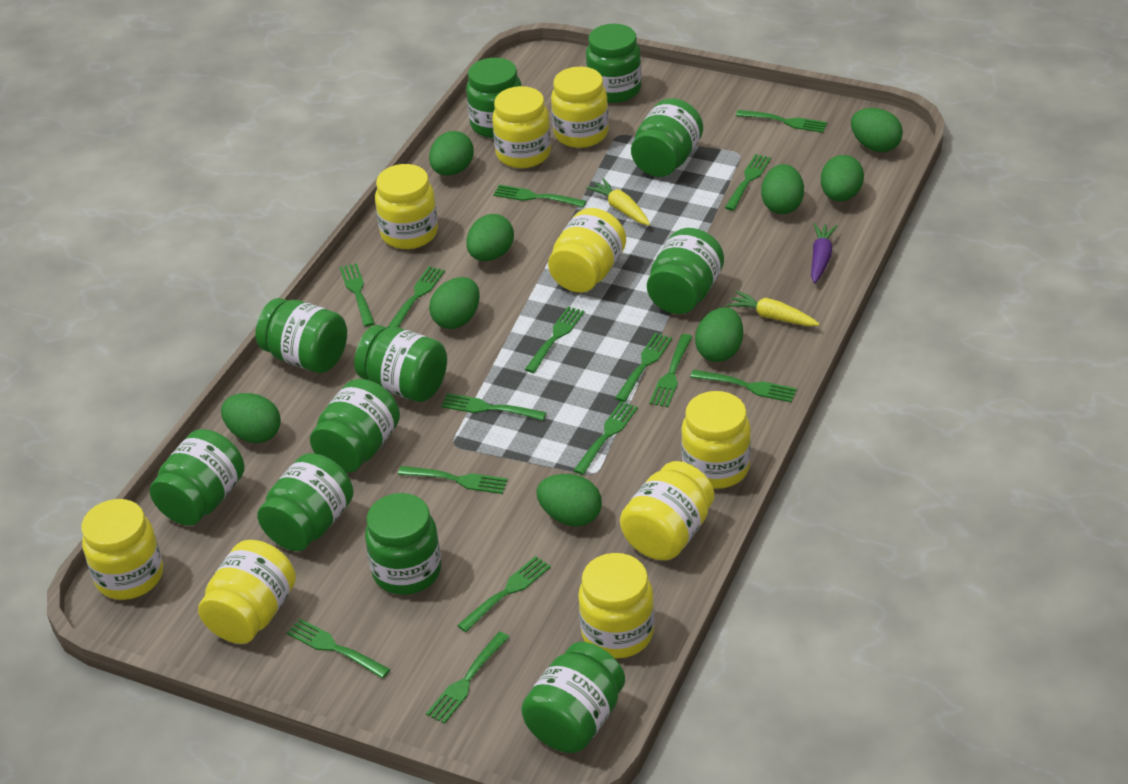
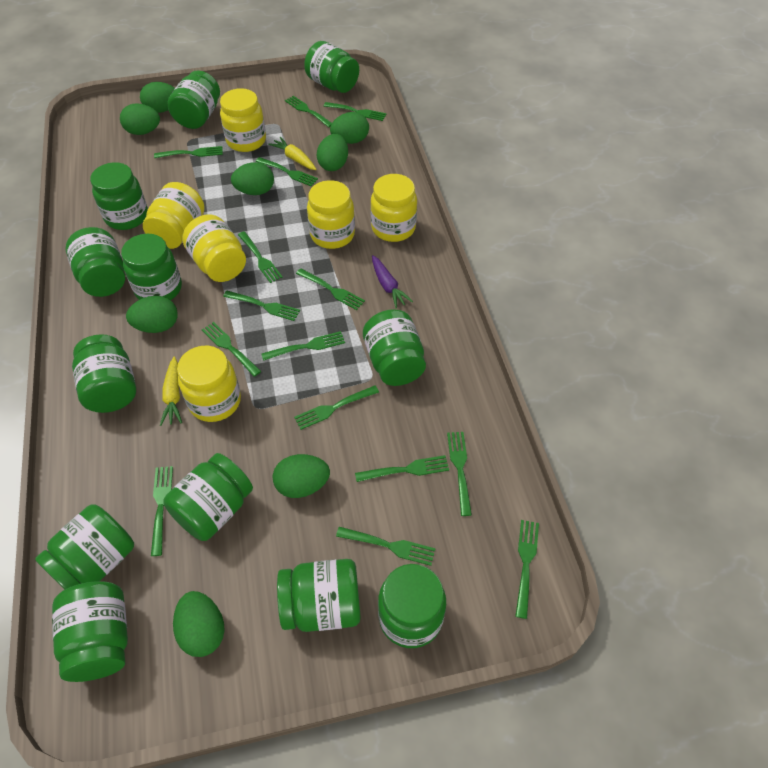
green egg: [221,393,281,443] [429,131,474,176] [429,277,480,329] [466,214,514,261] [536,474,602,527] [695,307,743,362] [761,164,804,214] [821,155,864,201] [851,108,903,152] = 9 -> [120,103,160,135] [126,296,178,333] [140,82,175,113] [173,591,225,657] [231,162,274,195] [273,454,330,498] [317,134,348,171] [330,112,369,144] = 8
green jar: [150,429,245,526] [256,298,347,373] [257,453,354,551] [310,379,400,473] [354,325,447,402] [365,493,441,595] [466,58,521,138] [521,642,625,753] [586,24,641,103] [631,98,703,177] [647,228,724,314] = 11 -> [35,504,134,589] [52,581,128,682] [66,227,125,297] [72,334,136,413] [90,162,148,230] [121,234,182,300] [163,453,253,541] [167,70,220,129] [277,559,361,632] [304,41,359,93] [363,309,426,386] [378,564,446,648] = 12
yellow jar: [81,499,163,600] [198,540,296,644] [375,164,438,249] [492,86,551,168] [548,208,626,293] [551,67,609,148] [578,553,654,659] [620,461,714,560] [681,391,751,489] = 9 -> [143,182,204,249] [177,346,241,422] [182,214,246,282] [220,88,266,152] [307,180,355,249] [370,174,417,242] = 6

